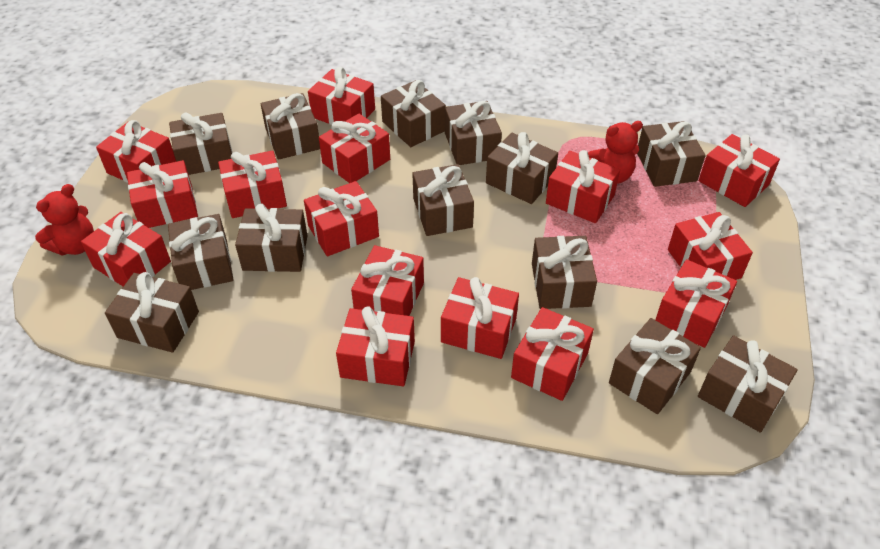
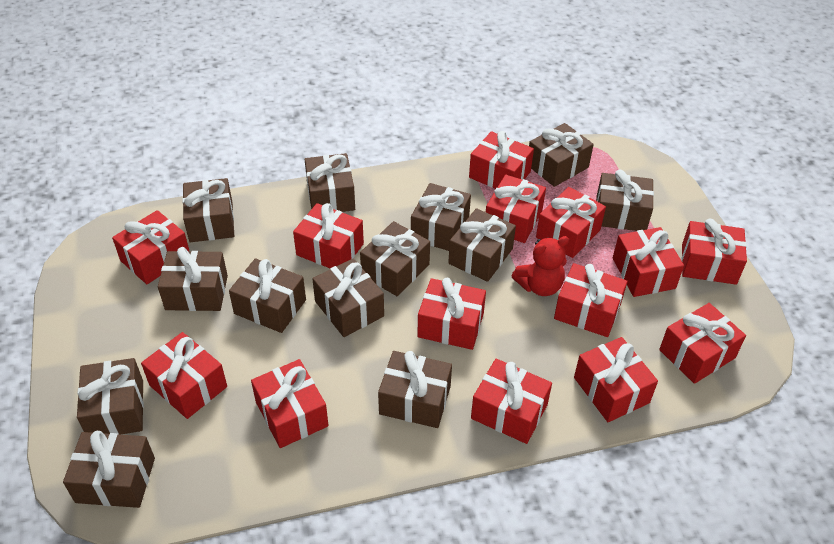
red gift: [81,212,171,286] [96,120,176,183] [127,160,198,228] [218,151,287,218] [304,181,379,256] [308,67,375,125] [319,113,390,183] [336,306,415,386] [351,245,424,316] [441,277,519,359] [511,307,594,401] [546,150,620,223] [655,259,737,348] [668,212,753,280] [699,134,780,207] = 15 -> [112,210,189,284] [141,332,227,419] [251,359,329,448] [293,203,364,268] [417,278,486,350] [469,131,534,189] [471,359,552,444] [486,175,546,243] [536,187,606,258] [554,263,627,337] [574,337,658,422] [613,227,684,297] [659,303,746,384] [682,218,747,285] = 14
red teddy bear: [35,184,94,255] [588,121,643,184] = 2 -> [512,236,569,296] = 1

